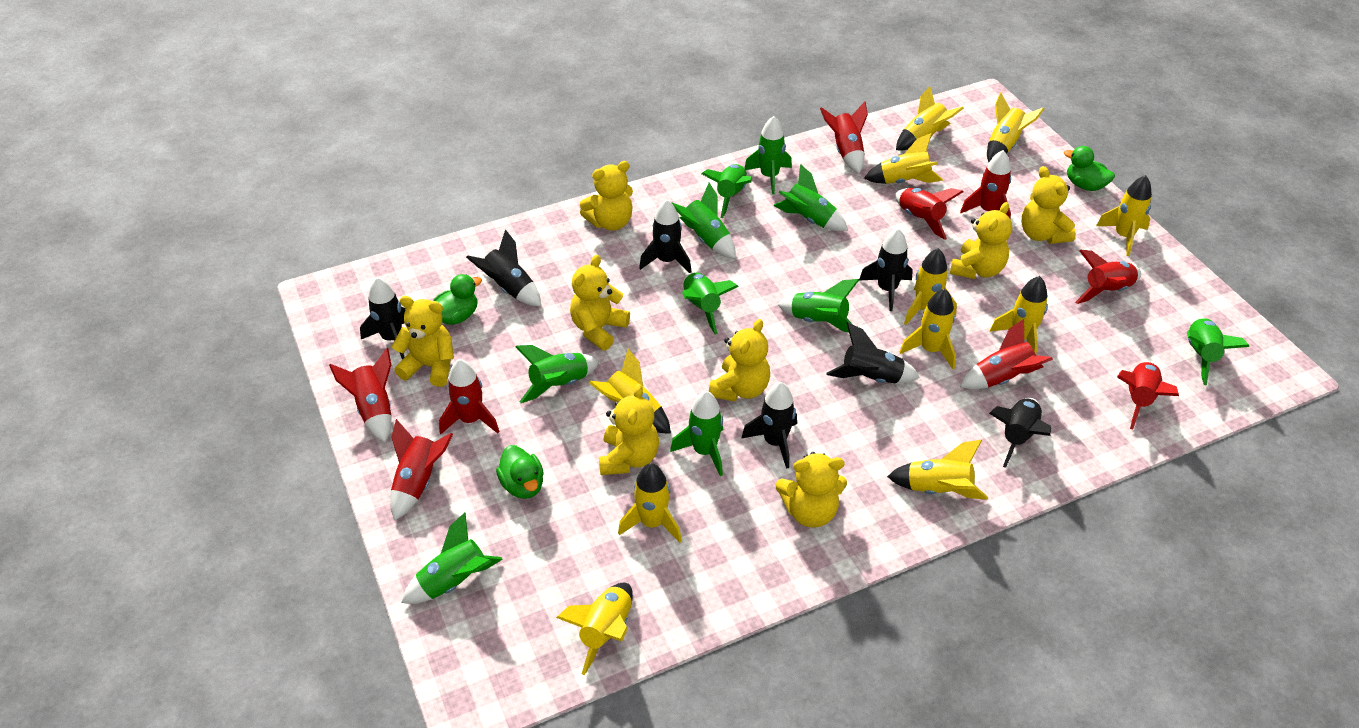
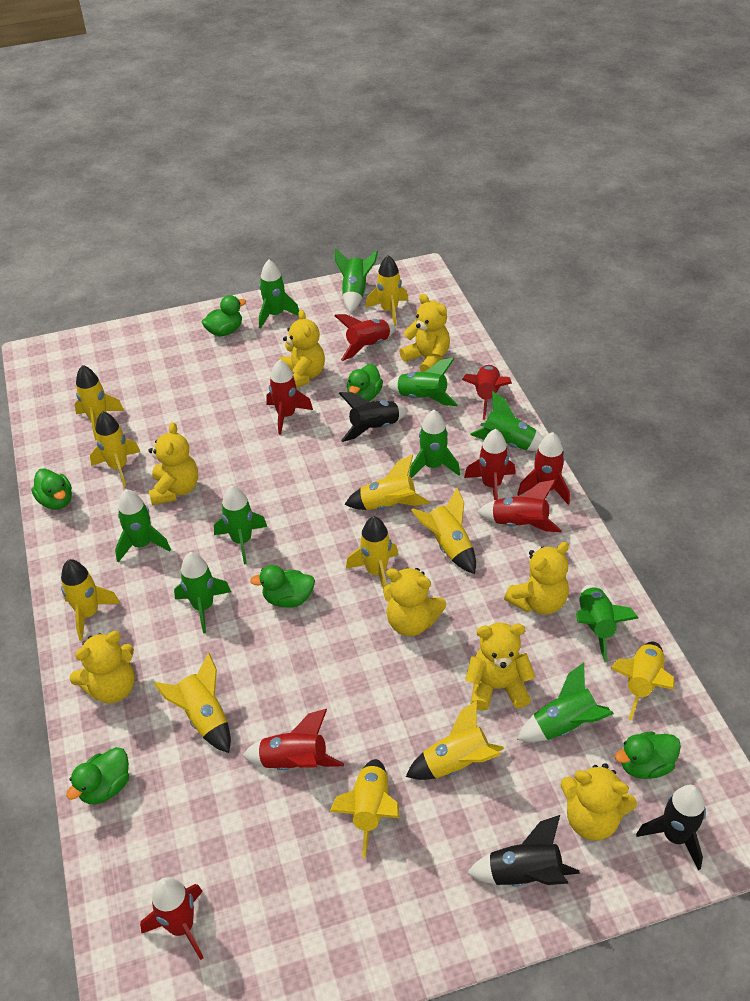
black rocket: [360,277,406,359] [466,229,541,306] [639,199,692,273] [741,382,797,469] [827,322,920,384] [859,228,913,311] [989,398,1051,468] = 7 -> [339,392,408,442] [467,815,580,887] [636,785,706,870] = 3
green duck: [433,274,482,325] [496,445,544,499] [1064,146,1115,191] = 3 -> [31,468,72,510] [66,747,129,804] [202,295,246,336] [250,565,315,608] [347,364,383,401] [615,731,681,779] = 6
red rocket: [329,348,392,442] [390,419,453,520] [439,359,500,434] [820,102,868,173] [895,188,963,240] [960,150,1011,218] [960,319,1053,389] [1075,250,1141,304] [1117,362,1179,430] = 9 -> [140,877,203,960] [242,709,344,770] [266,359,313,435] [334,314,395,361] [462,365,512,420] [464,429,515,500] [477,480,562,532] [517,432,570,505] = 8

